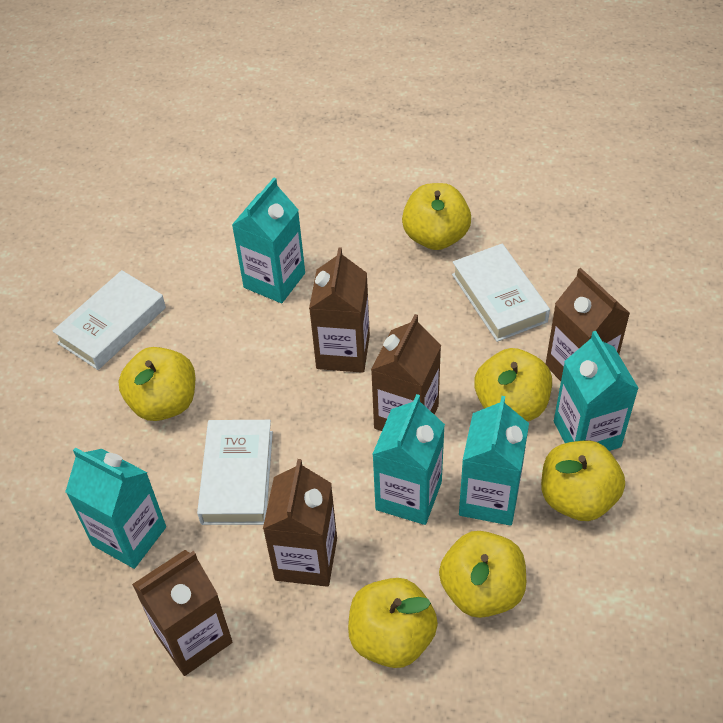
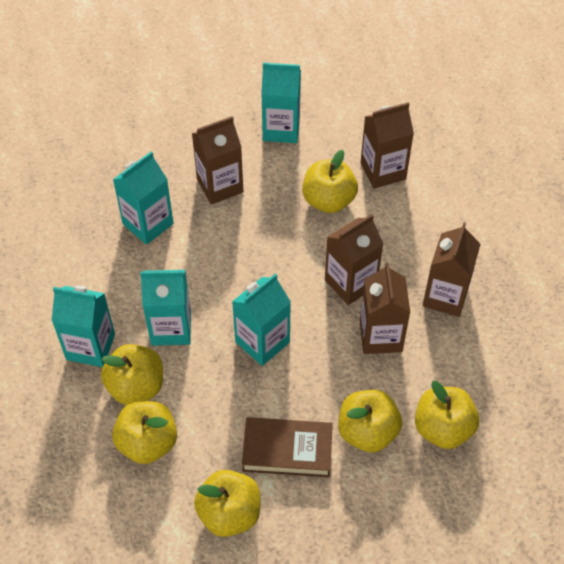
brown book: none = 0 -> [242,417,333,477] = 1
white book: [53,270,166,370] [197,420,273,525] [452,244,550,342] = 3 -> none = 0

